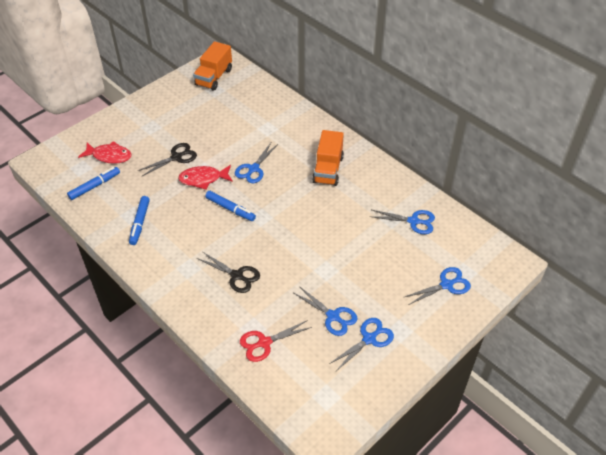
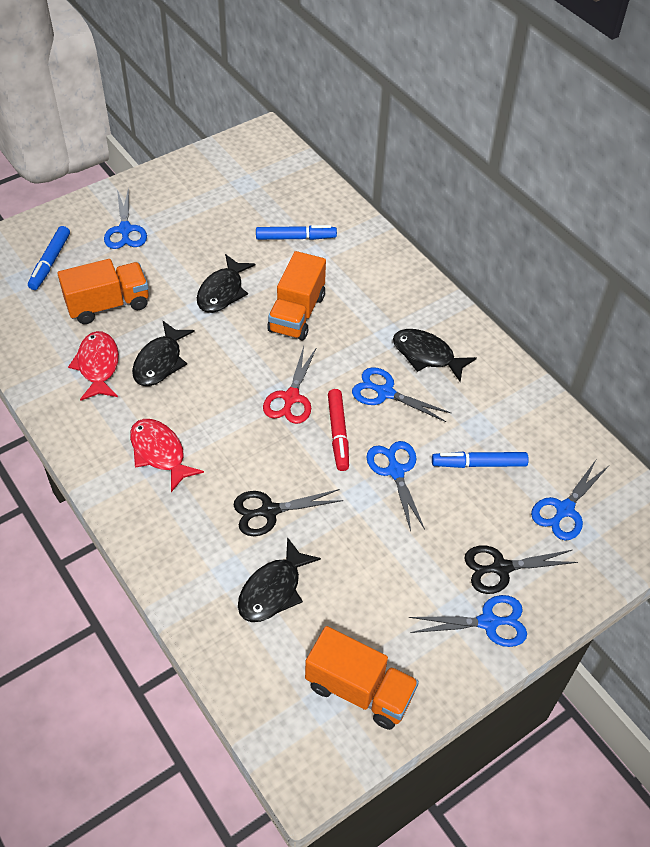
black fish: none = 0 -> [132,321,195,386] [197,254,255,313] [238,537,321,622] [393,329,477,382] = 4
orange truck: [193,41,232,91] [312,130,344,186] = 2 -> [57,259,149,324] [267,251,326,340] [305,626,419,730] = 3
red marker: none = 0 -> [328,389,349,471] = 1

